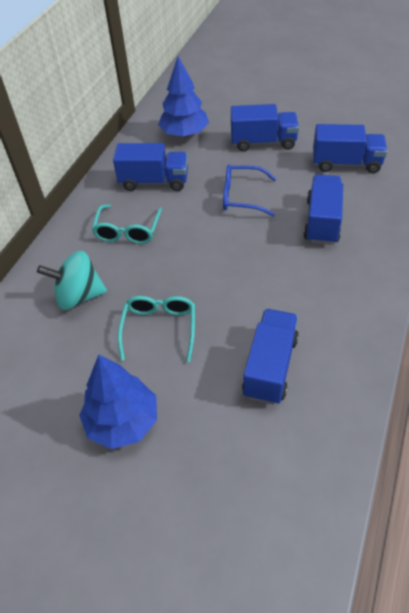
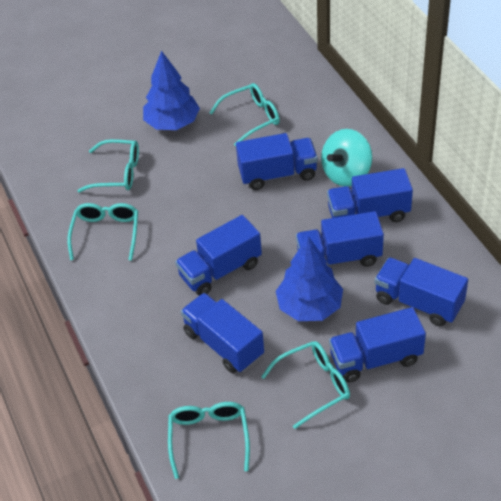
blue glasses: [223,165,276,216] = 1 -> none = 0
blue truck: [113,143,188,191] [231,104,299,152] [242,309,299,405] [304,174,343,245] [313,124,388,173] = 5 -> [175,215,262,296] [181,293,264,373] [236,133,318,190] [296,211,384,267] [327,168,413,222] [329,307,426,382] [375,257,468,326] = 7
turquoise glasses: [92,204,162,244] [118,296,195,362] = 2 -> [68,203,138,261] [77,139,139,193] [168,402,250,479] [209,83,280,146] [261,341,350,429] = 5

